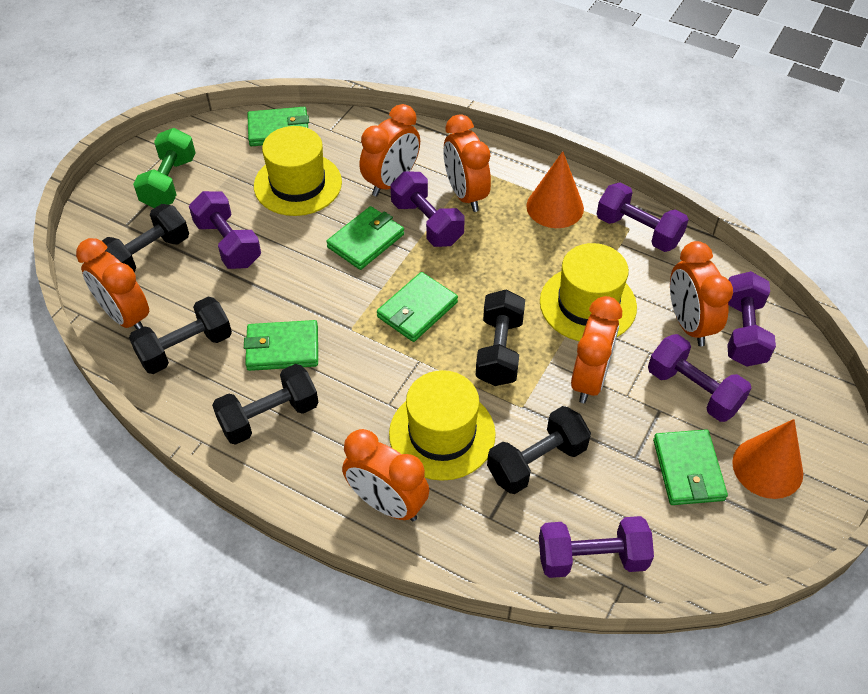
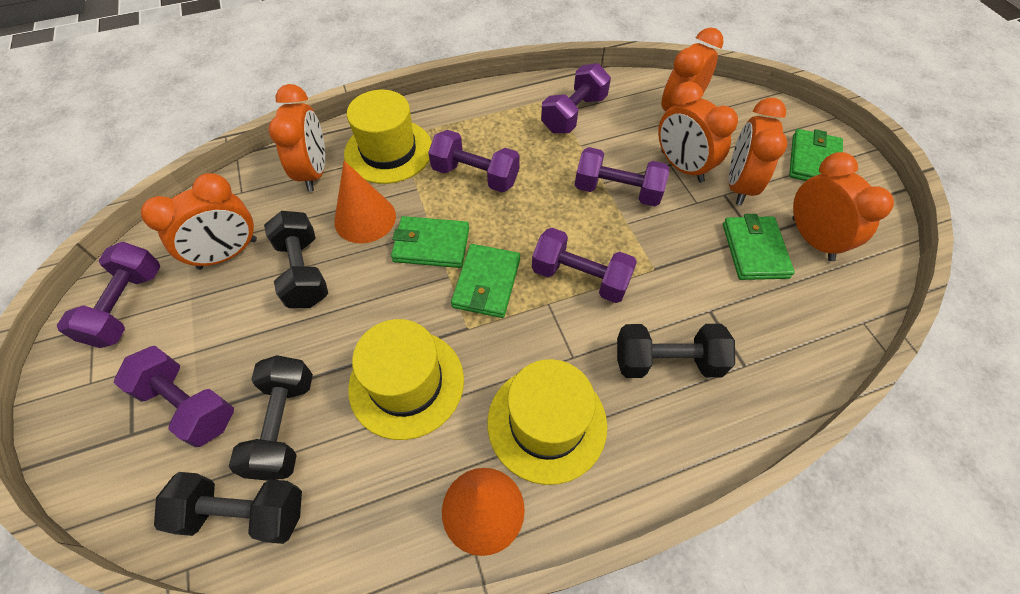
black dumbbell: [102,204,189,272] [129,297,232,374] [212,364,319,445] [475,289,525,386] [487,406,591,494] = 5 -> [154,472,302,544] [229,355,313,481] [264,211,328,308] [617,324,735,378] = 4
green dumbbell: [133,128,196,208] = 1 -> none = 0
green wallet: [244,320,318,371] [247,107,309,146] [326,206,404,270] [377,272,458,342] [653,429,728,505] = 5 -> [391,216,469,268] [451,244,520,318] [723,214,795,280] [789,129,843,181] = 4

